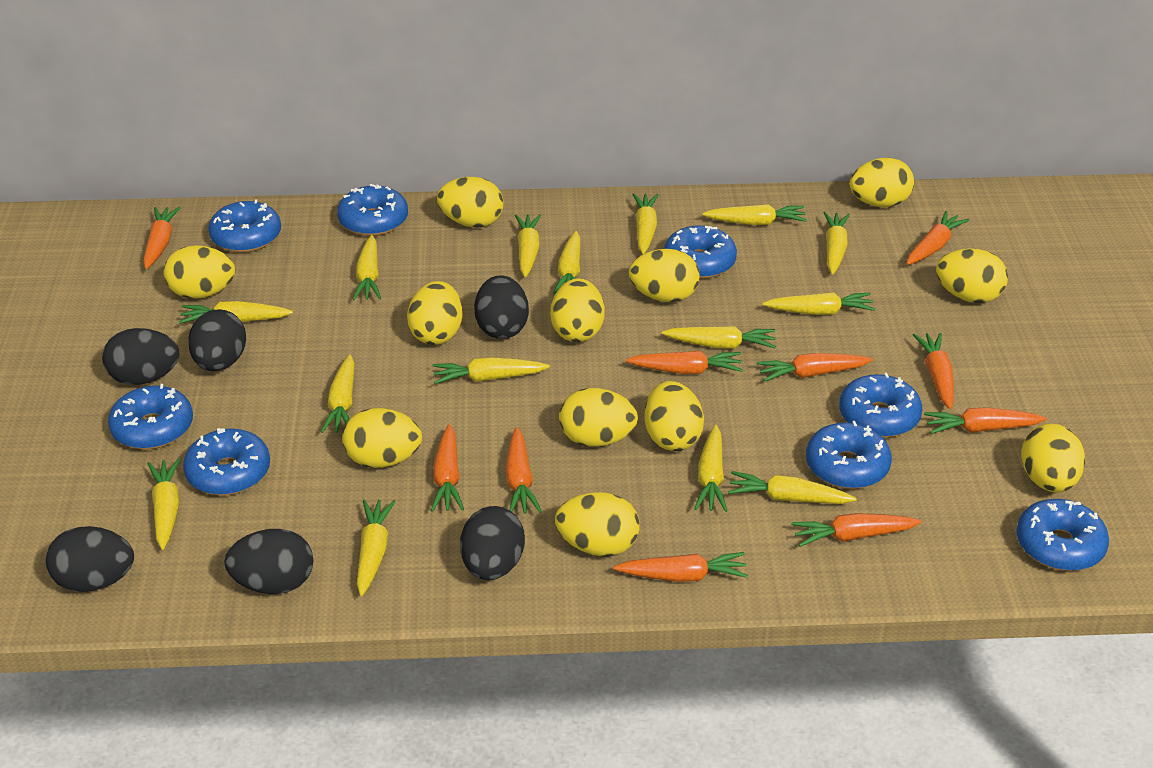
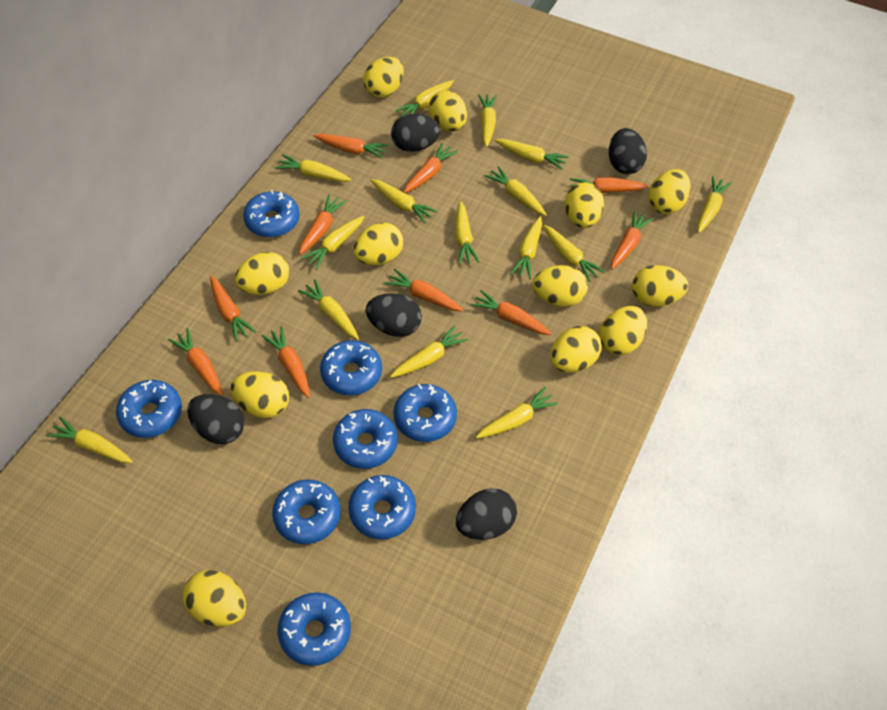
black egg: [46,526,134,592] [102,328,179,385] [188,309,246,371] [224,529,313,594] [460,506,525,580] [474,275,529,339] = 6 -> [187,394,245,444] [366,293,422,337] [391,114,441,152] [456,488,517,540] [609,128,647,174] = 5

